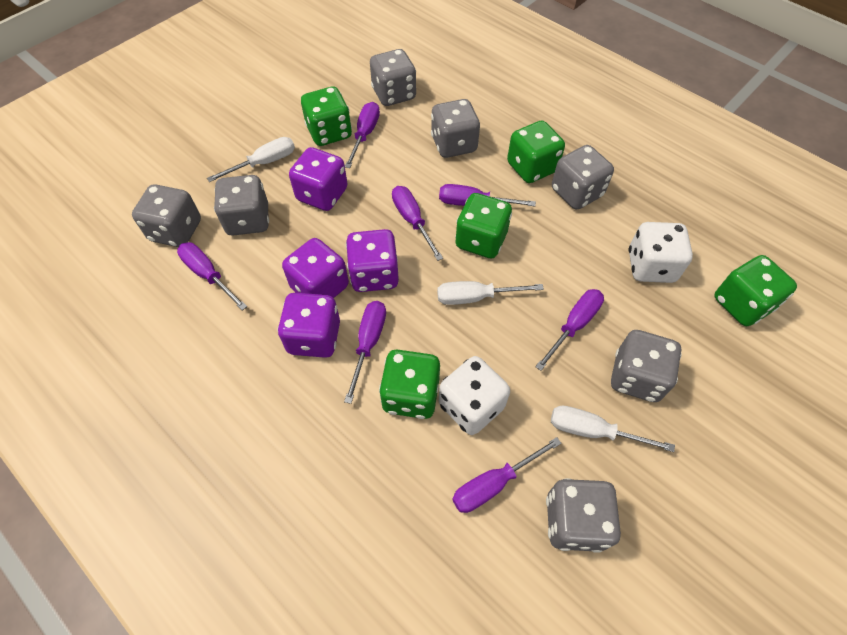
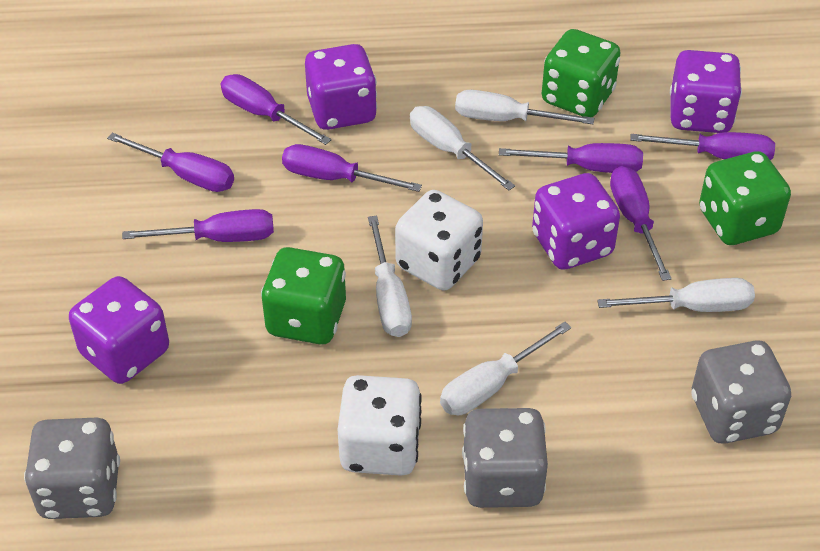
green dice: [301,87,352,146] [379,350,440,419] [455,193,512,258] [507,121,565,183] [714,255,797,326] = 5 -> [261,247,346,344] [542,29,621,117] [699,151,791,245] = 3
grey dice: [132,184,201,247] [214,175,269,236] [370,49,416,106] [431,99,480,158] [546,478,621,553] [552,145,614,210] [611,330,682,402] = 7 -> [24,417,120,519] [462,408,548,508] [692,341,791,444] = 3
white screwdriver: [207,137,295,182] [437,281,544,305] [551,406,675,452] = 3 -> [368,216,412,337] [410,106,515,191] [440,322,571,415] [455,90,594,124] [597,278,755,312] = 5

